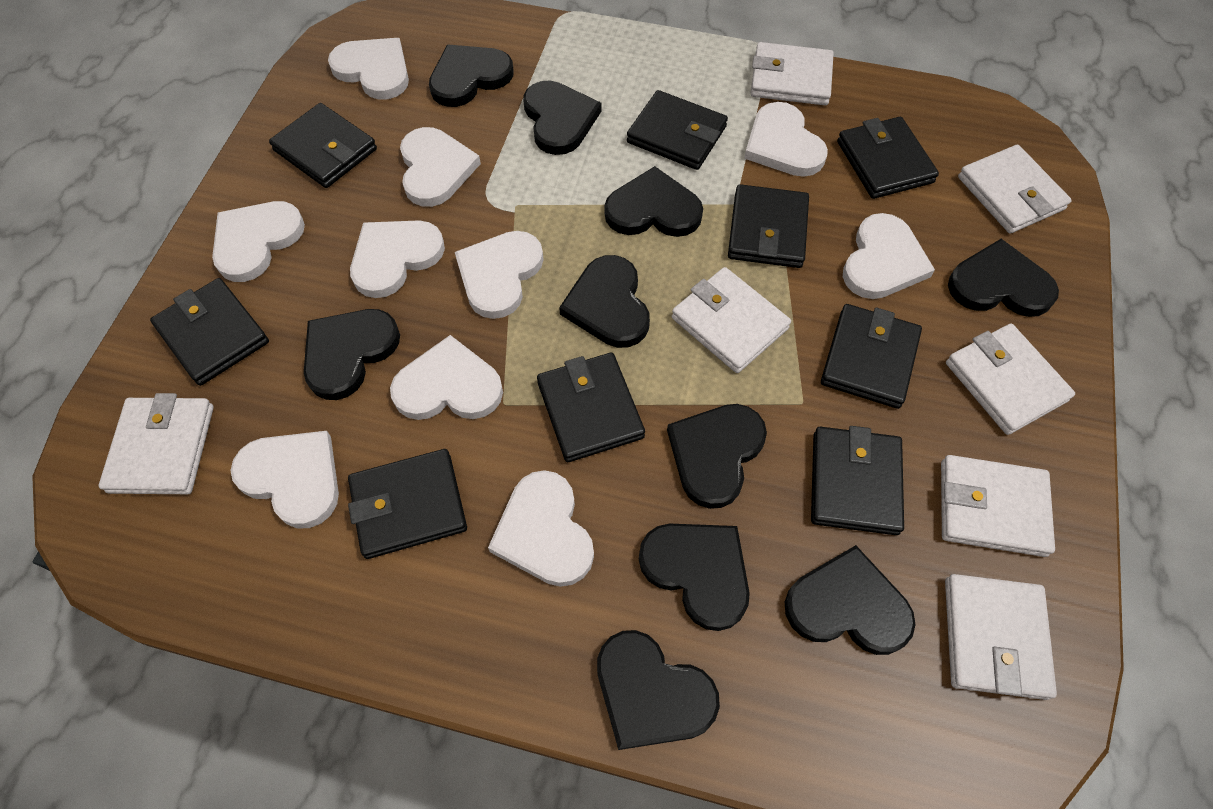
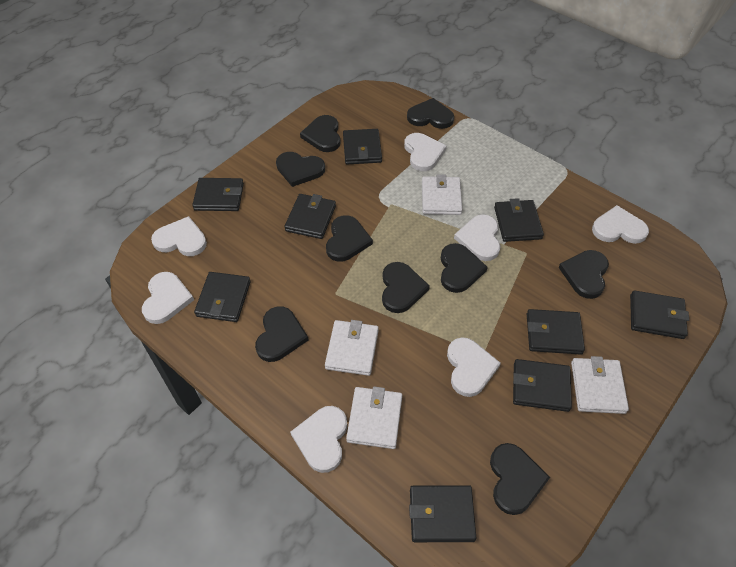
black heart: [304,309,400,400] [429,45,514,107] [523,81,602,155] [559,255,650,348] [597,630,720,750] [604,166,703,237] [639,524,750,631] [667,404,767,509] [785,545,916,655] [948,239,1059,317] = 10 -> [255,306,308,362] [276,152,325,187] [300,115,340,152] [326,215,373,262] [382,262,430,313] [407,98,454,129] [441,243,488,293] [490,443,550,515] [558,250,609,299] = 9
white heart: [212,201,305,282] [230,431,339,529] [328,38,409,99] [350,220,445,298] [390,335,503,420] [400,127,481,207] [455,231,544,319] [488,470,594,587] [744,102,828,177] [843,213,935,299] = 10 -> [142,272,194,324] [151,216,207,256] [290,406,347,473] [404,133,447,171] [447,337,501,397] [454,215,501,261] [592,205,649,244] = 7
white wallet: [99,393,214,494] [672,267,791,373] [751,42,834,105] [941,455,1055,557] [945,574,1057,700] [946,324,1075,435] [958,145,1072,233] = 7 -> [325,320,379,376] [346,387,402,449] [422,174,462,215] [571,356,629,414] = 4

